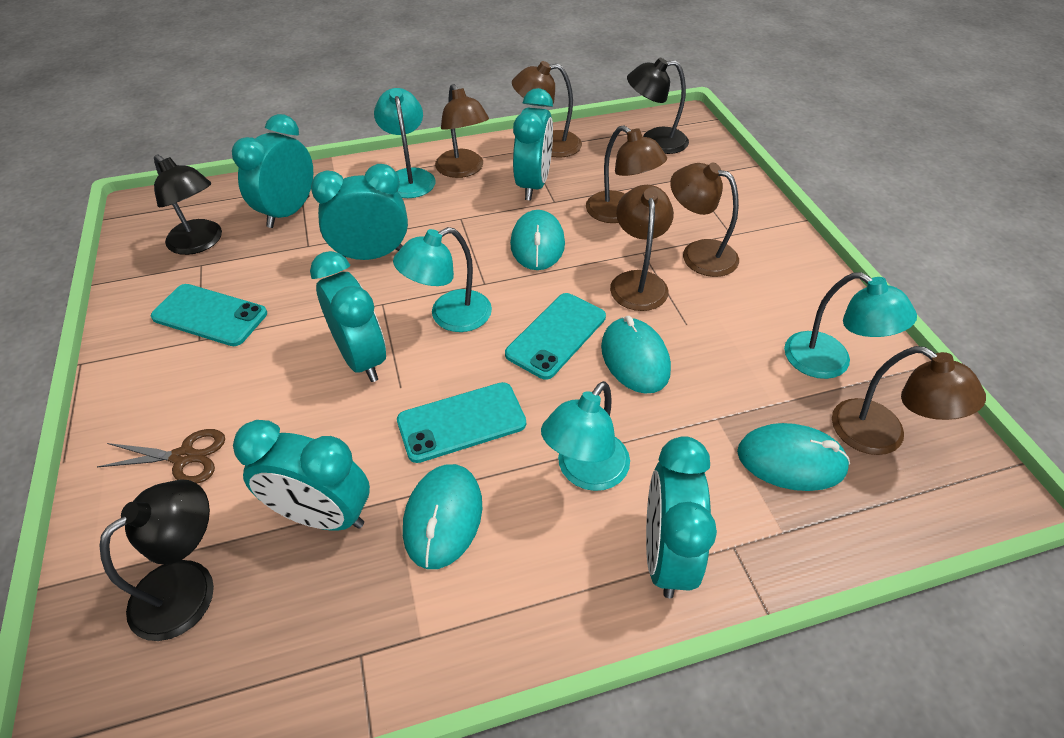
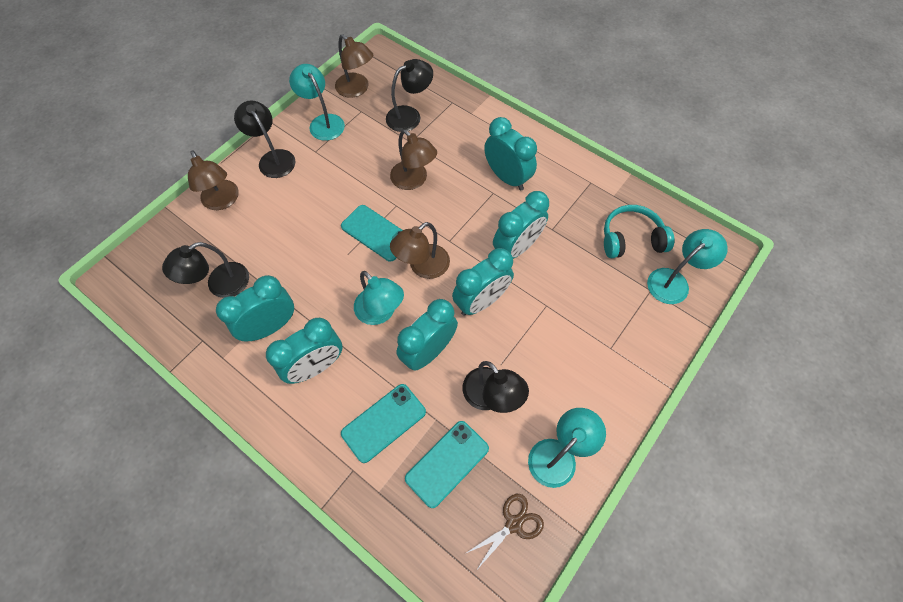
black lamp: [99,479,214,641] [154,155,222,255] [627,58,689,154] = 3 -> [162,242,249,298] [234,100,295,178] [386,59,433,132] [463,361,529,413] = 4
brown lamp: [435,84,489,178] [512,61,582,158] [586,125,667,223] [610,185,674,311] [670,163,739,277] [832,346,986,455] = 6 -> [188,150,239,210] [335,34,373,98] [390,129,437,190] [390,222,450,279] = 4
turquoise headphones: none = 0 -> [604,205,674,258] = 1
turquoise mouse: [403,464,482,569] [510,210,565,270] [601,316,671,394] [737,423,850,491] = 4 -> none = 0

